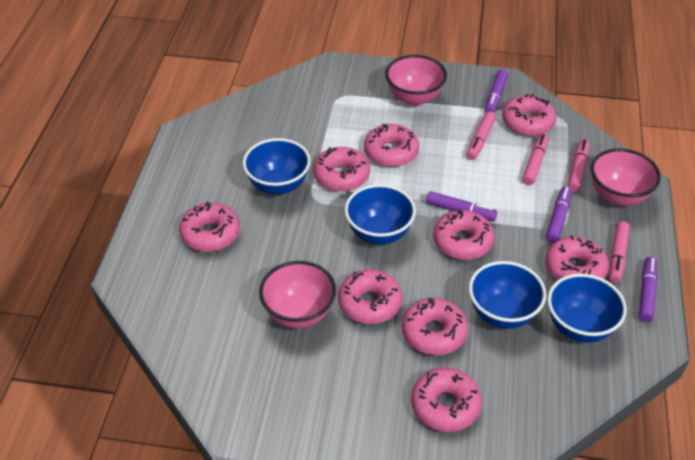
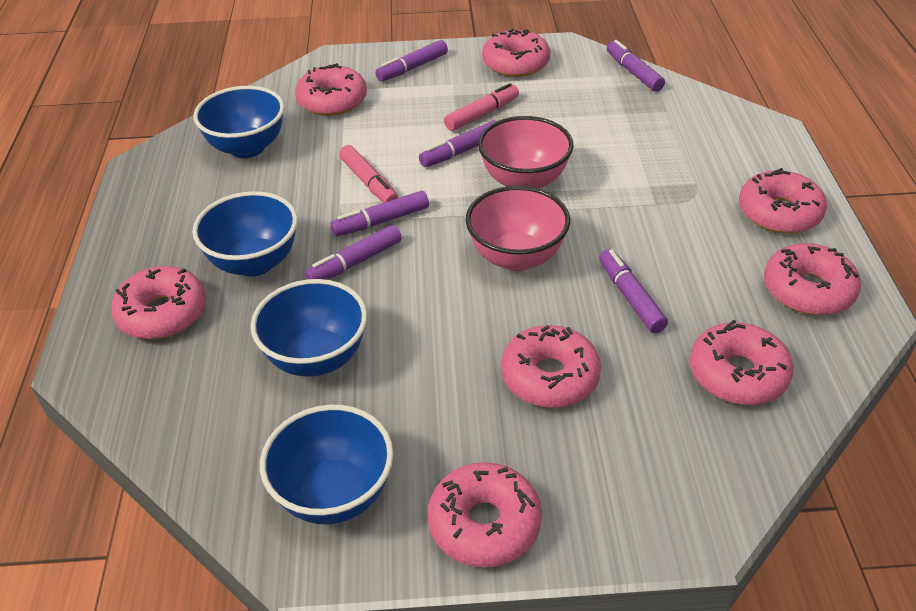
pink bowl: [259,261,336,329] [385,55,447,106] [591,149,661,206] = 3 -> [465,186,570,271] [478,116,573,189] = 2
pink donut: [179,202,240,252] [313,147,370,191] [338,269,402,324] [364,124,419,167] [402,298,468,355] [411,368,482,432] [433,209,494,260] [502,94,557,136] [545,235,609,281] = 9 -> [111,266,206,339] [295,63,367,116] [427,462,542,568] [482,29,550,77] [501,325,601,408] [690,320,794,405] [739,168,827,233] [764,243,861,315] = 8
pink marker: [466,111,496,160] [522,134,548,185] [568,139,589,192] [609,221,630,283] = 4 -> [339,145,398,203] [444,83,519,131] = 2
purple marker: [426,191,497,221] [485,69,508,113] [546,186,572,243] [639,257,658,322] = 4 -> [305,225,402,280] [330,191,429,236] [375,40,448,82] [419,120,497,167] [599,249,668,333] [607,40,665,92] = 6

